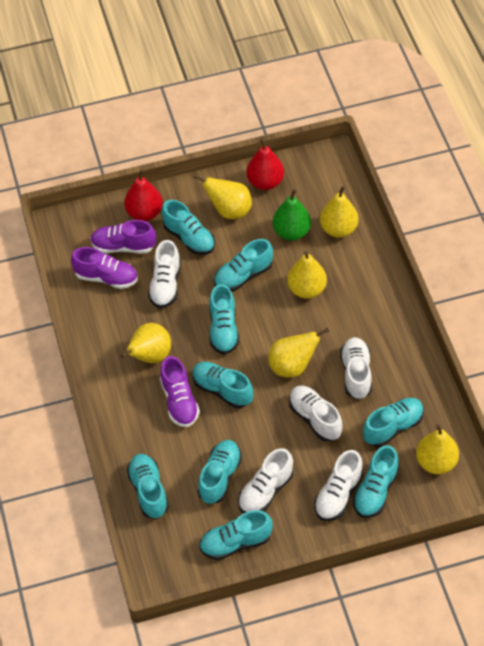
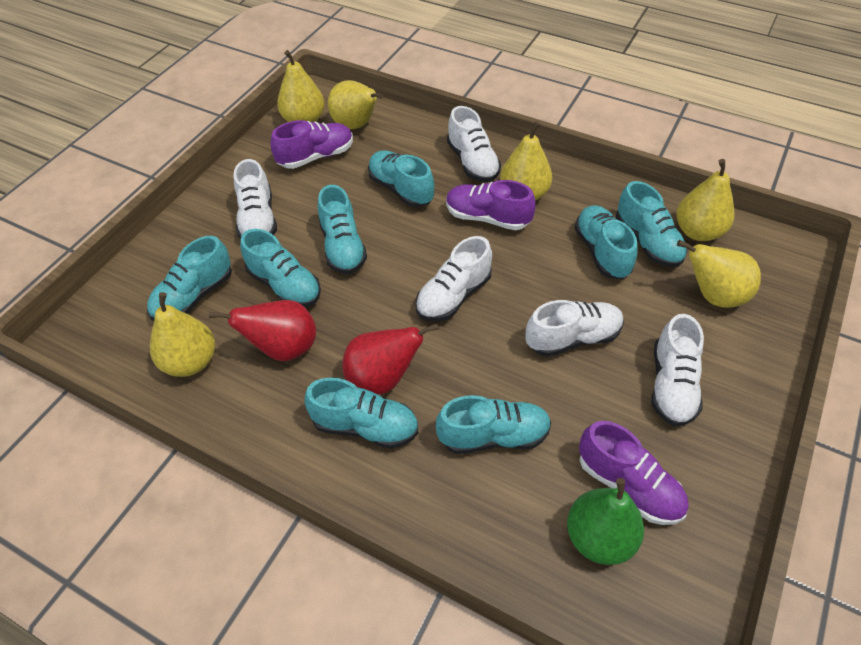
turquoise shoe: [127,454,169,518] [162,200,215,255] [193,362,253,408] [198,440,242,504] [199,510,273,560] [209,284,239,355] [214,239,273,292] [353,445,399,518] [363,398,424,447] = 9 -> [147,236,232,321] [240,229,321,307] [304,378,418,449] [318,185,367,274] [368,150,434,207] [436,395,551,454] [574,205,638,279] [616,181,687,267] = 8

